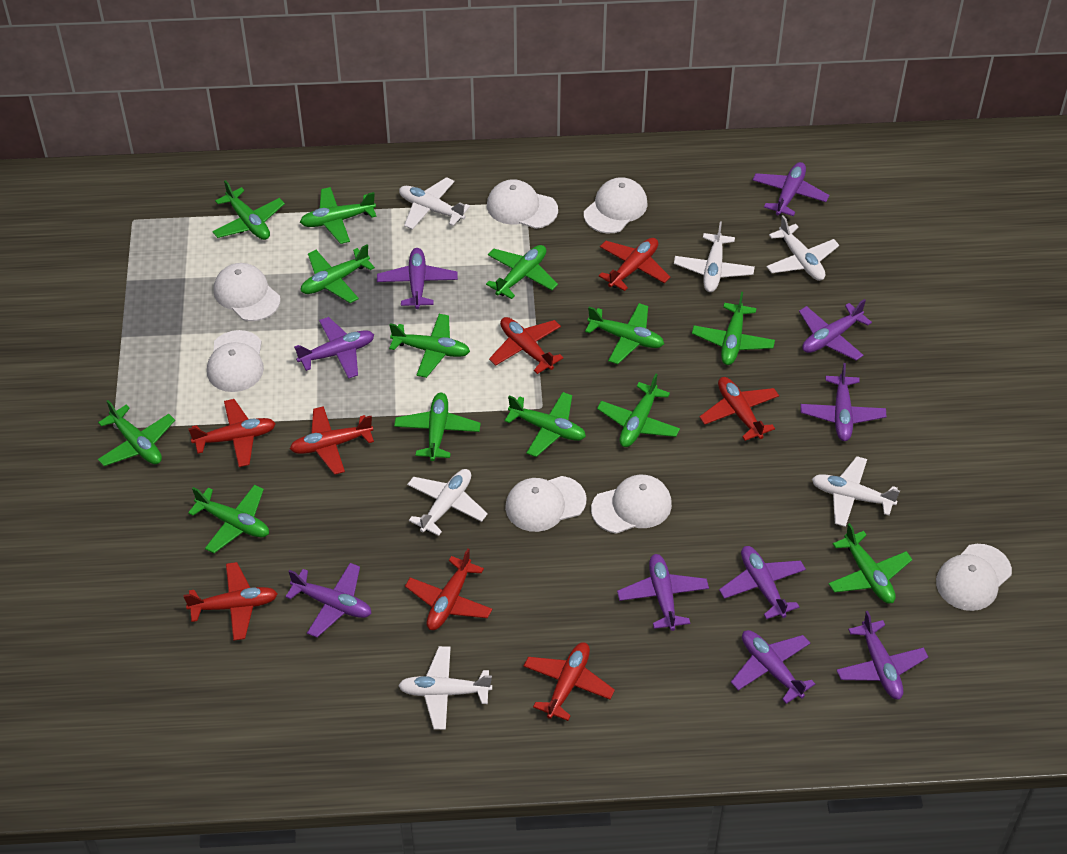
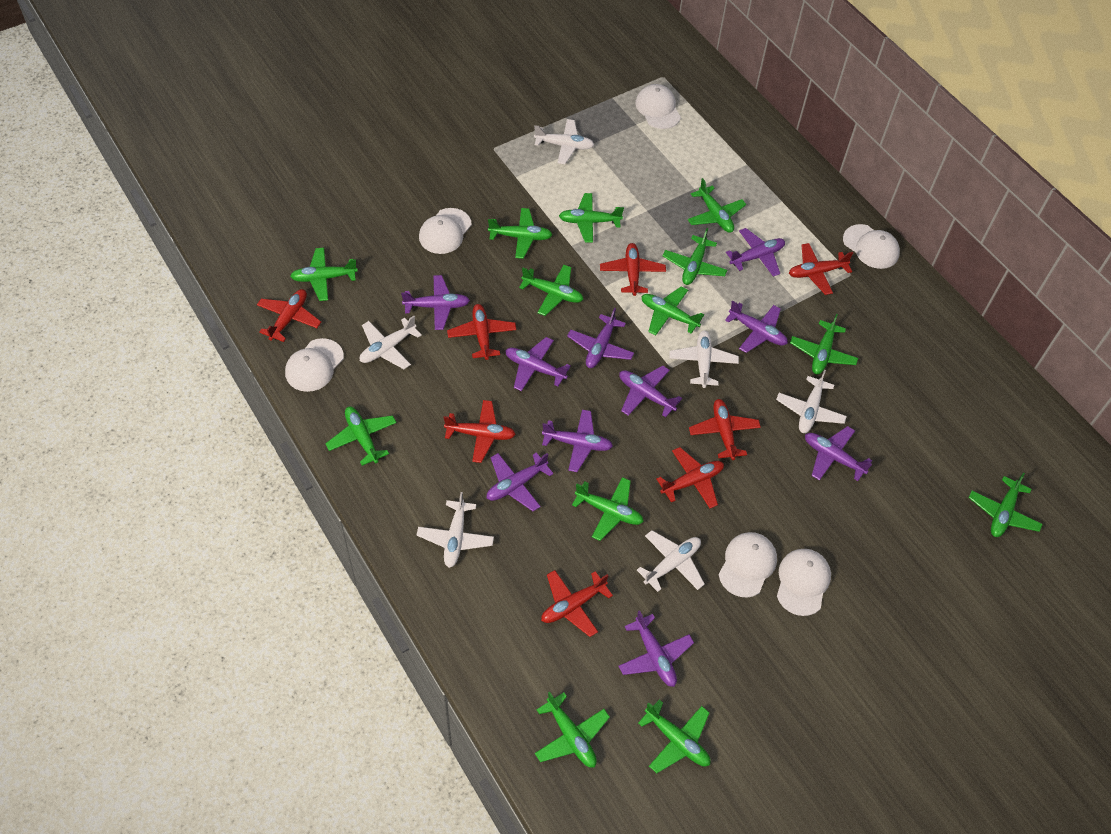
white cap: [207,330,264,392] [214,263,280,321] [487,179,558,229] [505,476,587,532] [584,177,648,233] [591,475,672,534] [936,544,1012,611] = 7 -> [285,338,344,392] [419,208,472,254] [635,84,681,129] [718,532,777,597] [777,549,831,616] [843,224,900,269] = 6

